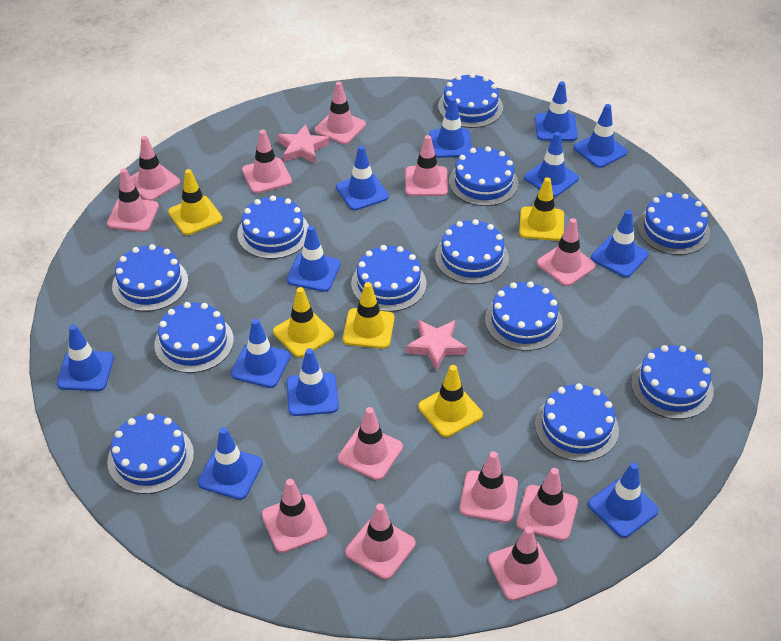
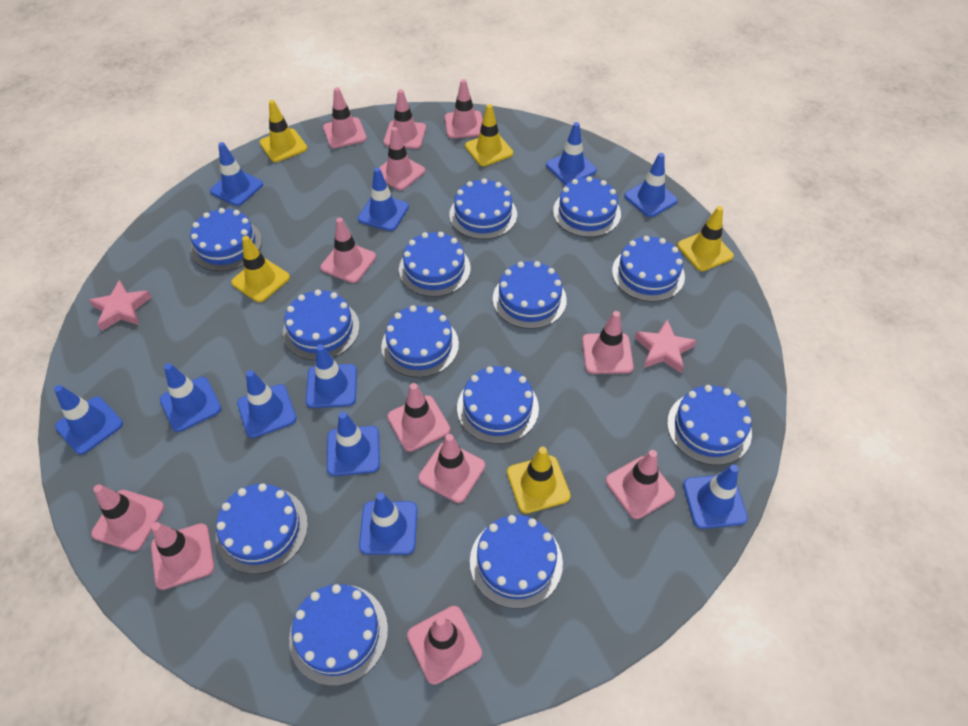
blue cake: [107,413,194,494] [112,244,188,311] [154,302,234,373] [237,195,309,259] [351,245,427,312] [435,219,509,284] [438,73,503,128] [449,146,518,206] [485,282,563,351] [535,383,619,461] [631,345,714,419] [637,192,710,255] = 12 -> [190,208,262,271] [216,483,308,574] [283,289,360,361] [289,584,388,686] [381,305,459,378] [399,232,471,297] [449,178,517,239] [457,366,539,444] [470,515,563,609] [493,261,567,329] [553,176,621,237] [612,236,685,302] [667,385,752,465] = 13
blue traffic cone: [57,324,114,391] [198,427,263,500] [231,319,290,388] [287,225,341,292] [287,348,339,416] [336,146,389,210] [429,97,472,158] [524,132,579,197] [535,81,578,141] [574,104,628,168] [588,463,659,538] [591,210,649,278] = 12 -> [54,385,123,455] [160,363,221,432] [210,142,263,206] [237,370,297,438] [306,344,357,408] [327,412,380,476] [358,167,409,231] [359,492,417,555] [546,122,597,185] [624,153,678,217] [683,464,748,529] = 11

